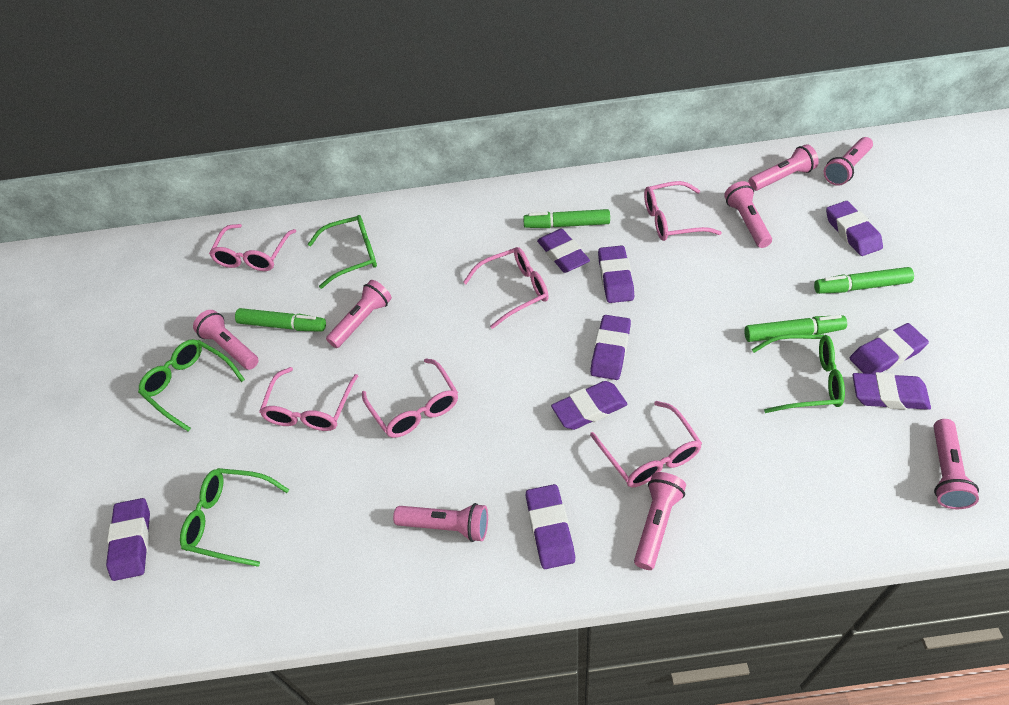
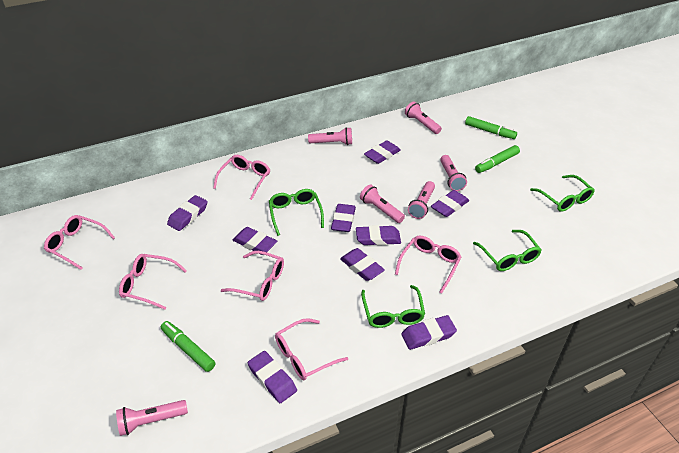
green marker: [235,308,326,332] [523,209,610,228] [744,315,847,342] [814,267,914,294] = 4 -> [161,321,215,372] [465,116,517,139] [475,145,520,173] = 3
pink flashlight: [193,310,259,370] [326,280,392,348] [393,503,488,542] [634,472,686,570] [724,181,772,248] [749,144,819,191] [824,137,873,186] [934,419,979,509] = 8 -> [116,400,188,436] [308,127,352,145] [360,185,405,223] [405,102,442,134] [408,181,435,219] [440,155,467,191] = 6

